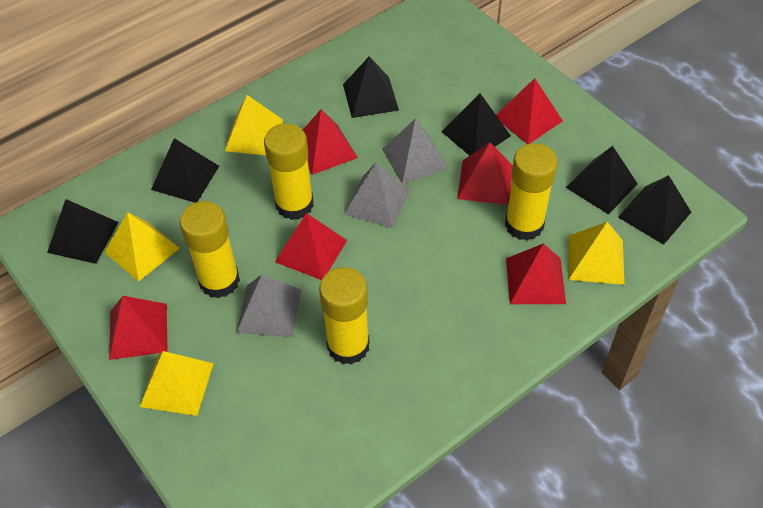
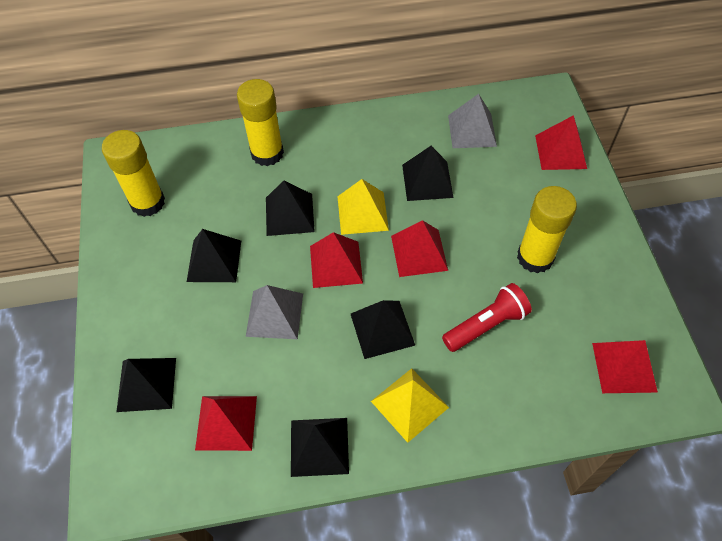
grey pyramid: [236,275,301,338] [344,163,410,228] [382,118,448,184] = 3 -> [246,285,303,339] [448,94,497,148] = 2
red flashlight: none = 0 -> [442,283,532,352] = 1
red pyramid: [109,296,168,360] [275,213,347,280] [303,109,358,175] [457,143,513,205] [496,78,563,144] [506,243,566,304] = 6 -> [195,396,257,451] [310,232,363,288] [391,220,448,277] [535,115,587,170] [592,340,658,393] = 5
yellow glue stick: [180,201,240,298] [264,123,314,220] [319,267,370,365] [505,143,558,241] = 4 -> [102,130,165,217] [237,79,284,166] [517,186,577,273] = 3
yellow pyramid: [104,212,180,282] [140,351,214,416] [225,95,283,155] [568,222,624,285] = 4 -> [337,179,389,235] [371,368,449,443] = 2

